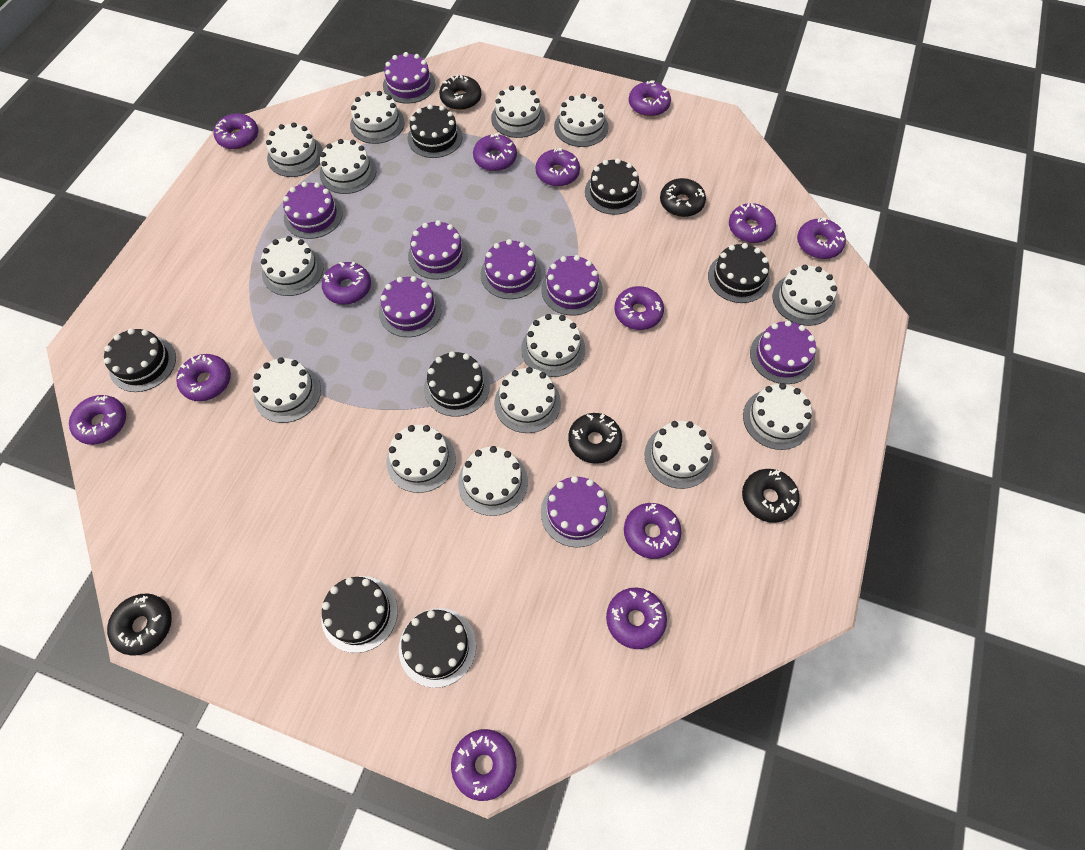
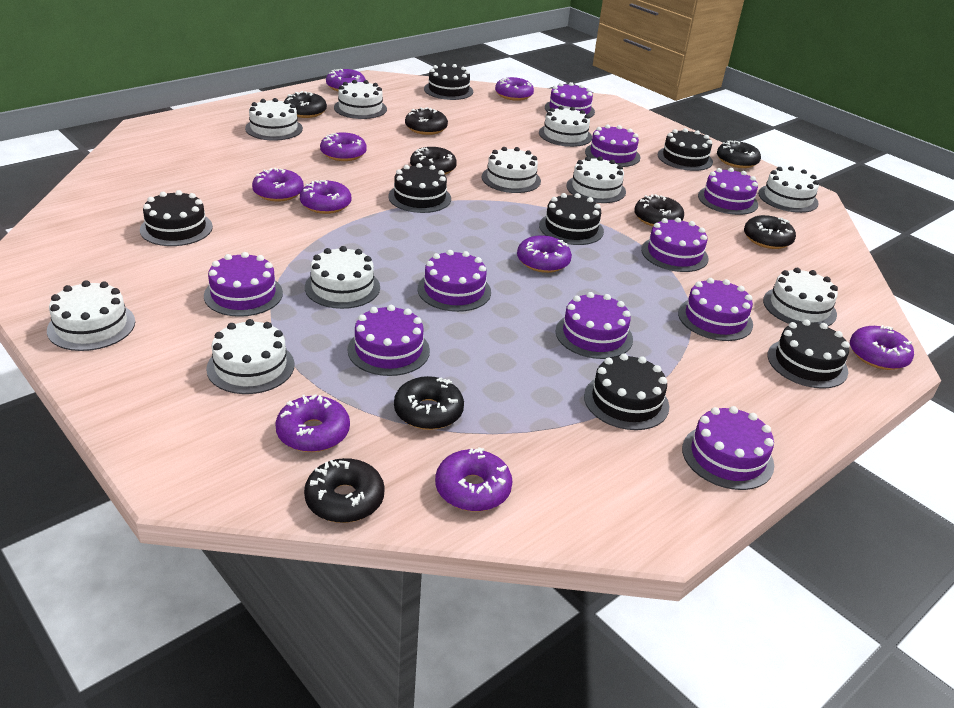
black donut: [107,593,172,656] [439,75,481,110] [568,413,622,464] [660,178,706,217] [742,469,800,523] = 5 -> [285,91,327,118] [304,458,385,523] [394,376,464,430] [405,107,448,135] [410,147,457,175] [634,194,684,227] [717,140,761,168] [744,215,796,249] = 8
purple cake: [283,182,343,239] [379,276,442,337] [383,52,436,104] [408,220,468,280] [481,239,541,299] [541,255,603,316] [541,476,612,547] [750,320,816,384] = 8 -> [204,252,283,317] [348,305,430,376] [417,250,491,312] [545,82,595,118] [555,292,633,359] [585,124,641,167] [641,217,708,272] [678,278,753,341] [682,406,774,490] [698,168,758,215] = 10
purple donut: [69,395,126,445] [176,354,231,401] [214,113,258,150] [322,262,371,305] [451,729,516,801] [473,133,517,171] [536,148,580,186] [606,588,667,649] [614,286,664,330] [624,503,681,559] [629,80,671,117] [729,203,776,243] [797,217,846,259] = 13 -> [252,168,304,202] [275,394,350,452] [300,180,351,214] [320,132,367,161] [326,69,366,91] [435,447,513,511] [495,77,534,101] [517,235,572,273] [850,325,914,370] = 9
white cake: [253,357,321,423] [261,236,324,296] [266,122,323,177] [320,139,376,194] [350,91,405,144] [387,425,456,493] [458,446,528,516] [491,85,545,138] [494,367,561,433] [521,314,585,377] [554,94,608,147] [644,421,714,489] [743,383,812,450] [773,265,837,326] = 14 -> [47,280,135,351] [206,319,294,394] [245,98,303,141] [305,246,380,309] [334,80,387,119] [482,147,541,193] [539,106,592,147] [566,156,626,203] [758,166,819,213] [763,268,838,326] = 10

